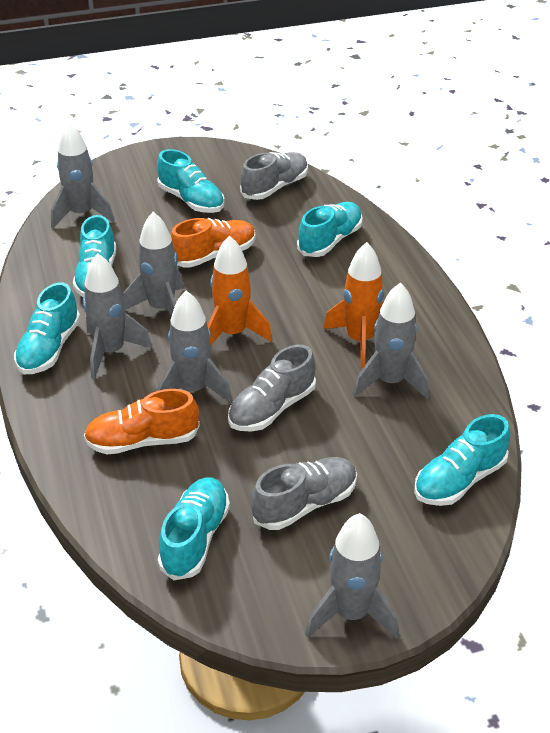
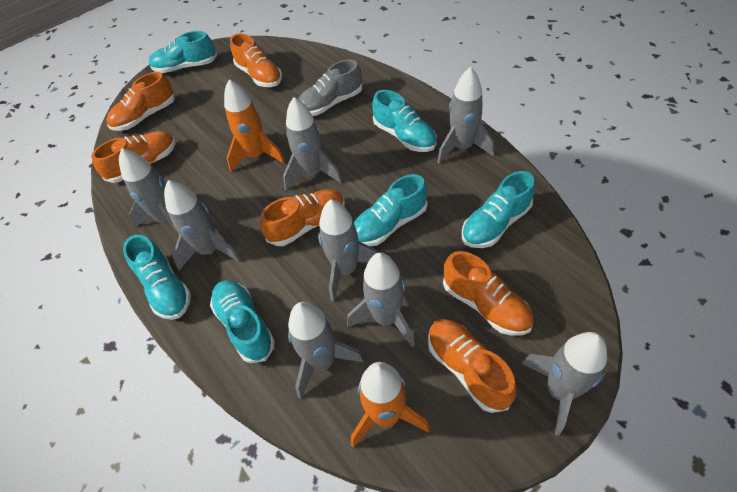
grey rocket: [51,121,114,228] [83,253,152,379] [123,212,184,317] [157,291,232,403] [305,513,400,639] [353,282,429,399] = 6 -> [119,148,179,235] [164,180,241,270] [283,97,342,190] [288,302,364,399] [318,199,379,302] [347,253,415,347] [437,67,494,164] [521,332,607,436] = 8
grey shoe: [228,344,316,432] [240,152,308,200] [251,457,357,530] = 3 -> [298,59,362,116] = 1
orange shoe: [84,389,200,454] [171,218,256,268] = 2 -> [91,131,176,183] [106,72,175,131] [230,33,282,87] [260,189,345,246] [428,319,517,413] [443,251,533,336] = 6

